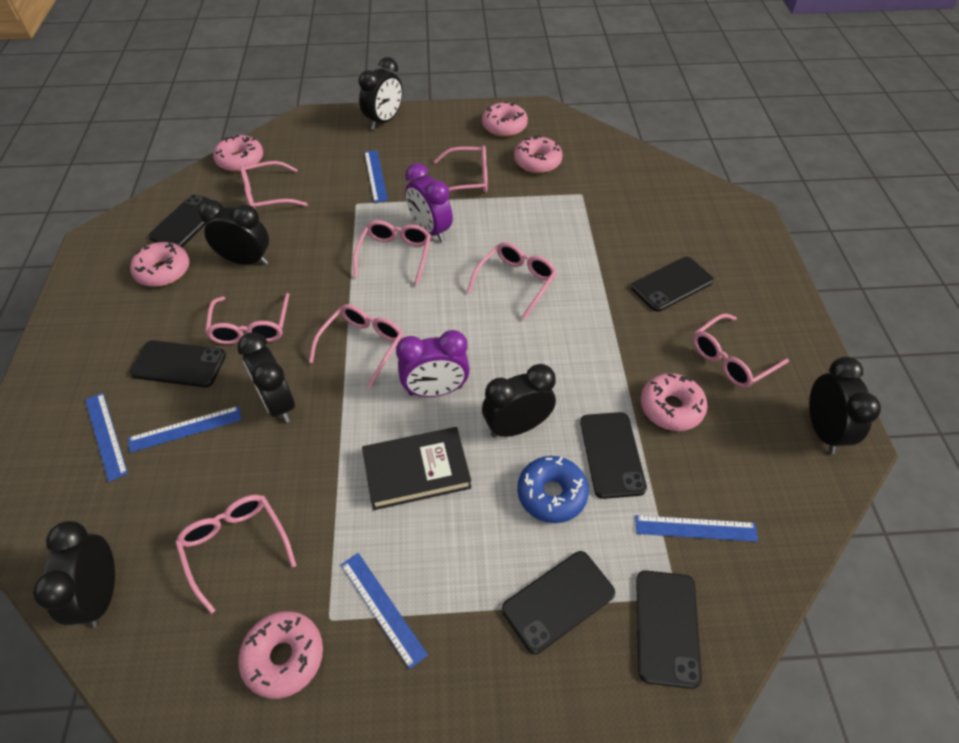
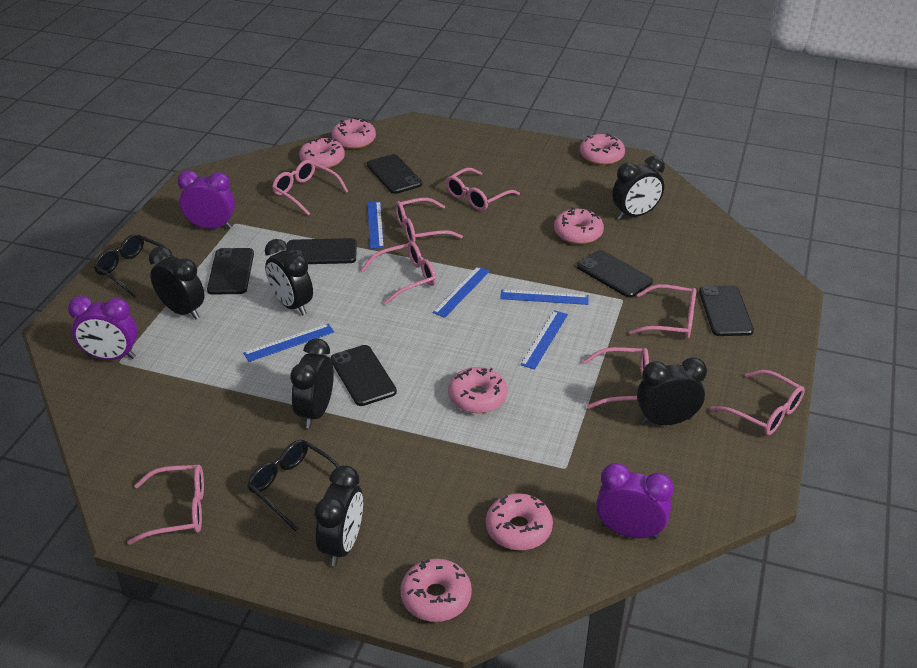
black book: [362,427,471,510] = 1 -> none = 0
black glasses: none = 0 -> [94,234,174,298] [247,440,340,531] = 2
blue donut: [517,456,589,523] = 1 -> none = 0
pink donut: [130,242,189,287] [213,135,263,172] [238,611,323,699] [482,102,528,137] [514,135,563,173] [640,373,708,431] = 6 -> [299,138,345,169] [332,118,376,149] [401,559,472,622] [448,367,507,413] [486,493,553,550] [554,207,604,244] [580,133,625,165] = 7
purple clock: [396,330,470,397] [405,163,453,242] = 2 -> [68,296,138,360] [177,170,235,229] [596,463,674,539] = 3

